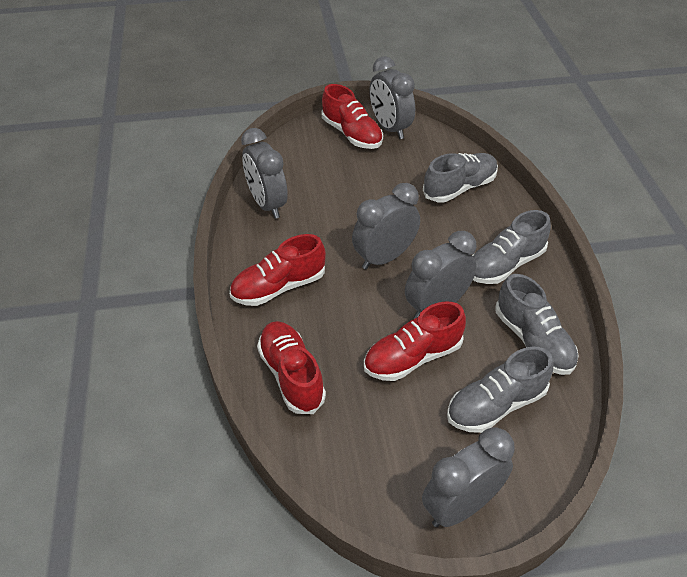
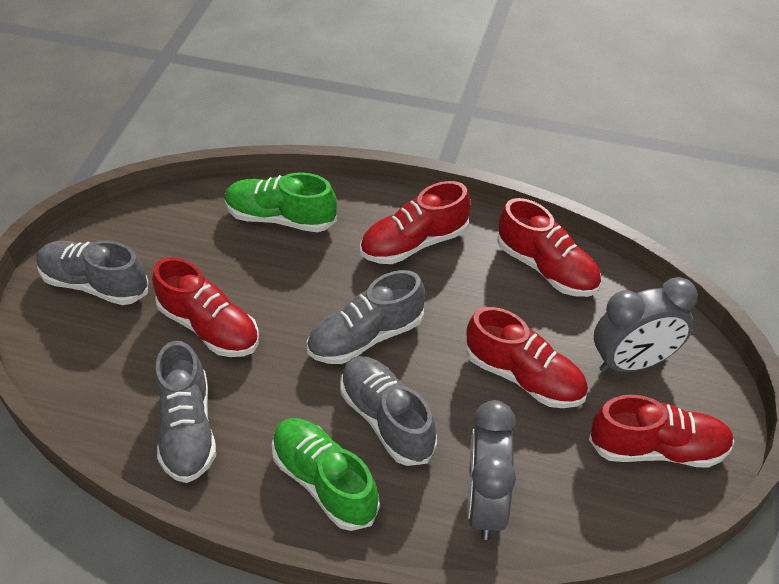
green shoe: none = 0 -> [225,172,337,232] [272,418,380,531] = 2
grey clock: [241,128,288,219] [352,183,420,270] [369,56,415,139] [405,231,477,319] [422,427,514,527] = 5 -> [468,400,516,540] [594,277,698,373] = 2
red shoe: [230,234,326,306] [257,321,326,414] [322,84,383,149] [364,301,466,381] = 4 -> [152,257,259,357] [360,181,471,264] [467,307,588,408] [497,198,601,297] [589,395,734,468] = 5

